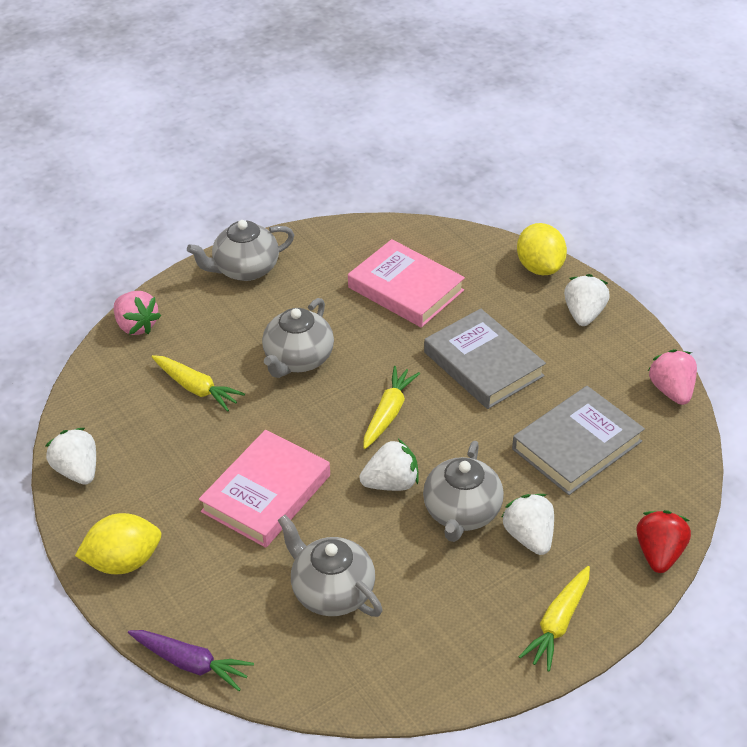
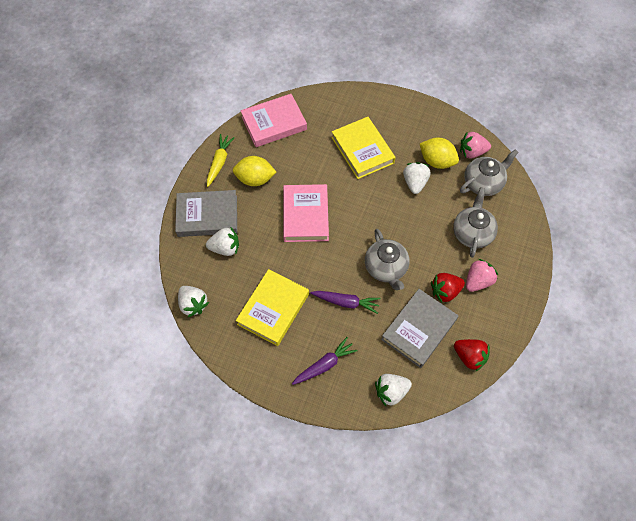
grey teapot: [187,220,294,281] [262,298,334,378] [278,515,383,617] [423,441,504,542] = 4 -> [365,229,410,290] [453,187,498,258] [460,149,519,196] = 3
purple carrot: [128,630,254,691] = 1 -> [292,337,358,385] [310,291,381,314] = 2
red strawberry: [636,510,691,573] = 1 -> [431,273,465,303] [454,339,490,372] = 2
yellow book: none = 0 -> [236,269,309,346] [332,117,396,179] = 2
yellow carrot: [152,355,245,412] [363,366,420,449] [519,566,590,672] = 3 -> [207,134,235,187] = 1

